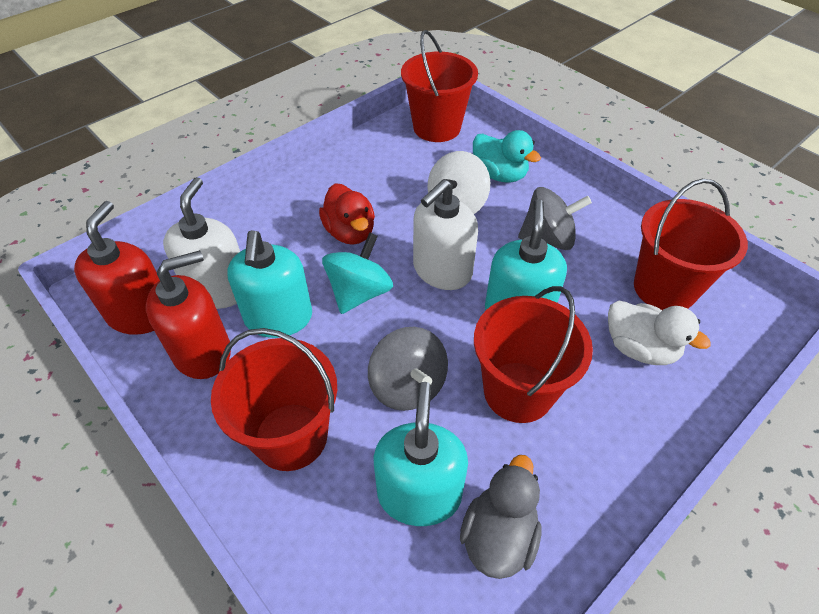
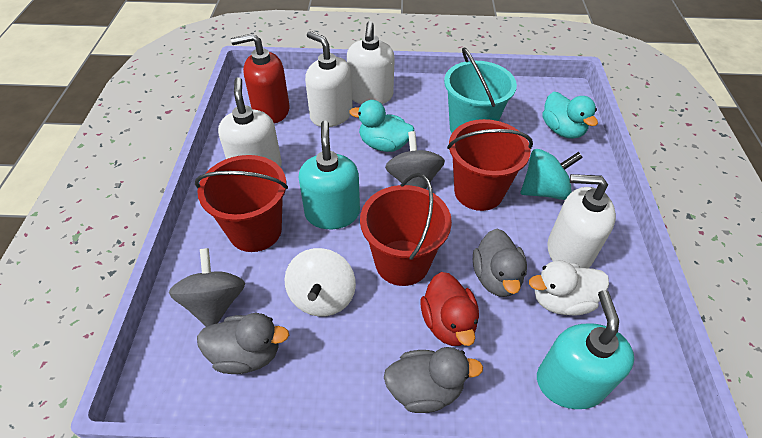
grey duck: [460,455,542,579] = 1 -> [197,313,289,374] [384,347,483,413] [473,229,527,297] = 3
red bucket: [211,328,337,471] [401,30,478,142] [474,286,593,423] [634,179,748,310] = 4 -> [195,155,288,252] [360,173,452,286] [447,119,533,211] = 3
red soap dispenser: [74,201,160,335] [146,250,231,379] = 2 -> [231,33,290,123] = 1
turquoise bucket: none = 0 -> [444,47,517,133] = 1
turquoise duck: [473,130,541,183] = 1 -> [349,100,414,152] [542,92,598,139] = 2
turquoise soap dispenser: [227,230,312,338] [374,382,468,526] [485,199,567,310] = 3 -> [298,120,360,229] [537,290,634,409] = 2
white soap dispenser: [163,177,240,309] [413,179,478,290] = 2 -> [218,77,282,167] [305,31,353,127] [347,21,395,104] [547,174,616,268] = 4

